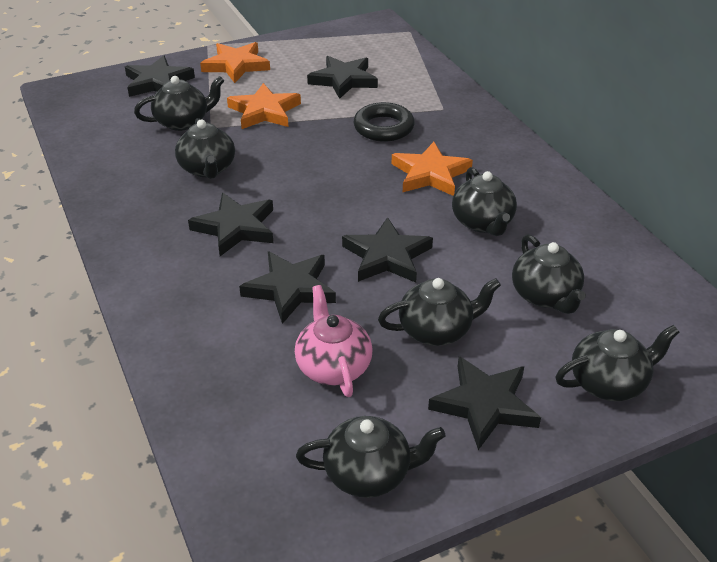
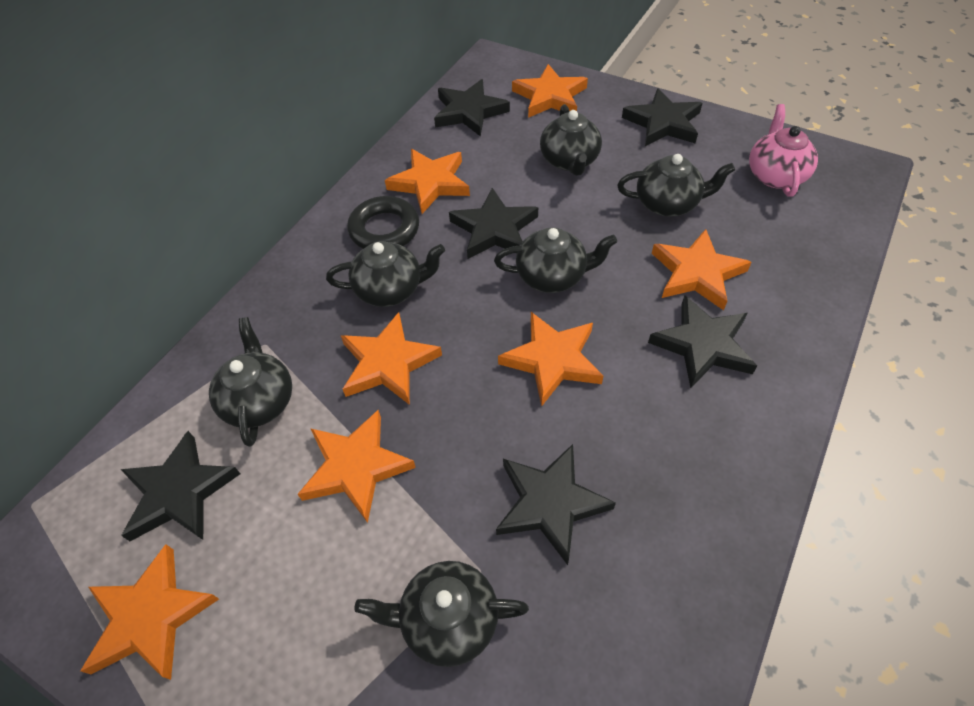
black teapot: [134,76,224,131] [175,118,235,179] [296,416,446,498] [378,278,501,346] [452,167,517,236] [512,234,586,314] [556,325,680,401] = 7 -> [209,317,292,447] [326,241,445,307] [354,561,529,667] [494,227,617,293] [540,104,602,176] [617,154,735,217] = 6
orange star: [200,42,270,83] [227,83,301,129] [392,142,473,196] = 3 -> [81,544,219,680] [298,410,416,523] [341,312,442,405] [385,149,470,214] [498,312,603,406] [512,64,588,118] [652,229,752,310] = 7

